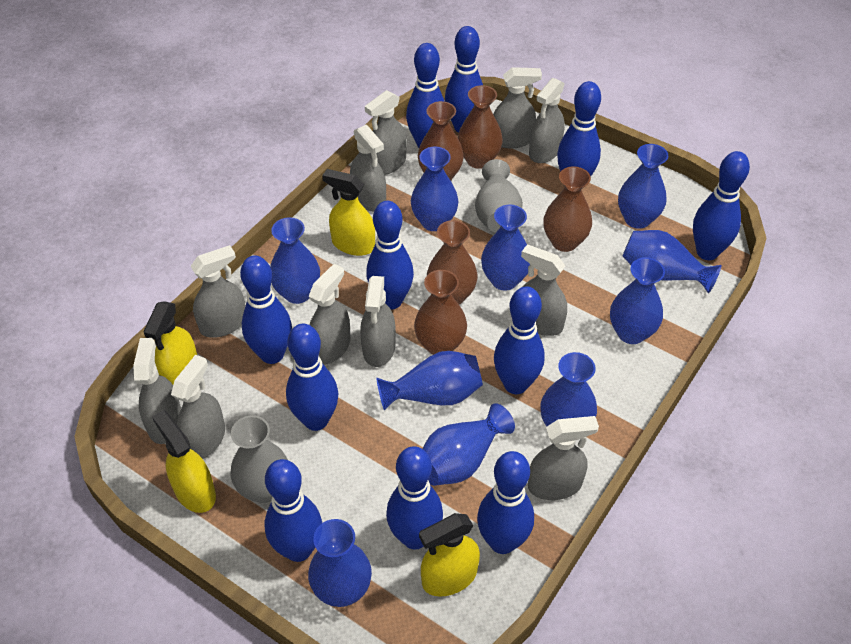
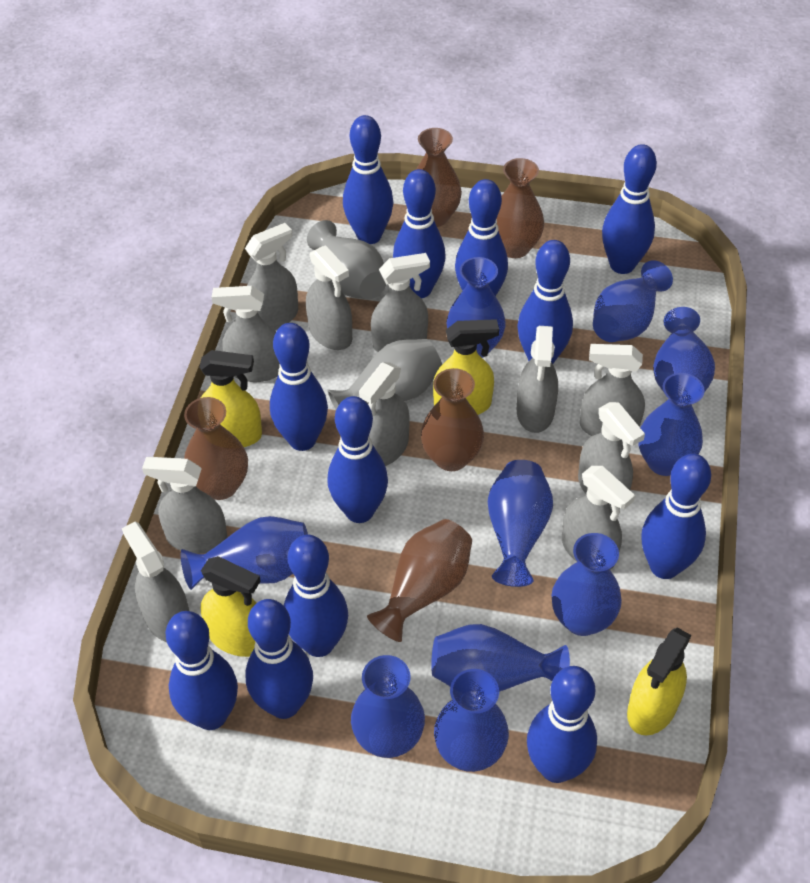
blue bowling pin: [240,255,292,364] [265,459,322,562] [286,324,338,431] [366,201,414,310] [386,446,443,550] [406,43,445,148] [445,26,483,133] [477,451,534,554] [494,286,545,394] [557,81,601,177] [693,151,750,260] = 11 -> [165,611,238,730] [245,599,313,719] [270,323,328,451] [284,534,348,657] [327,396,388,523] [343,115,393,244] [393,169,446,298] [455,179,508,296] [517,240,573,364] [527,666,597,783] [602,144,657,274] [641,454,711,579] = 12

